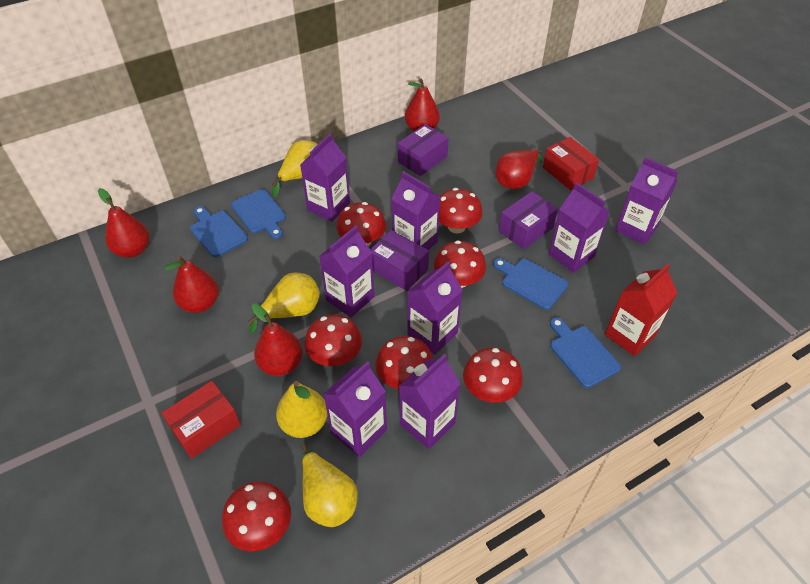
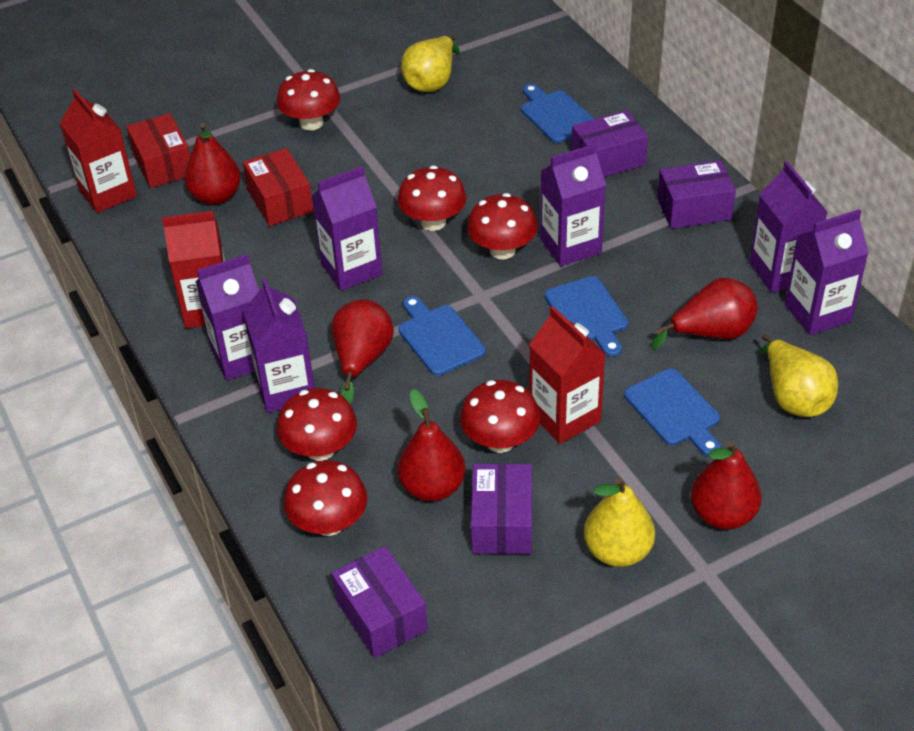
purple box: [370,230,429,291] [398,124,449,176] [499,191,558,249] = 3 -> [331,546,428,658] [471,463,532,554] [571,110,648,177] [657,160,736,229] = 4
purple carton: [300,133,350,221] [319,225,374,318] [324,361,387,457] [391,171,440,250] [399,354,460,449] [407,261,463,355] [549,182,610,273] [615,157,679,244] = 8 -> [196,254,259,381] [243,277,315,413] [311,166,383,291] [540,144,606,267] [749,161,828,293] [785,209,869,335] = 6
red carton: [605,264,677,356] = 1 -> [60,89,137,213] [162,211,225,329] [529,306,605,444] = 3
red mushroom: [222,481,291,551] [304,315,362,366] [336,202,386,246] [375,336,433,389] [434,240,486,288] [439,188,483,233] [463,348,523,403] = 7 -> [277,69,340,130] [277,388,357,461] [283,460,367,536] [397,165,466,231] [460,380,540,453] [467,193,538,259] = 6
yellow pear: [248,272,320,334] [272,140,318,197] [276,381,328,438] [301,443,358,527] = 4 -> [401,35,460,92] [584,477,655,567] [760,334,838,417] = 3

